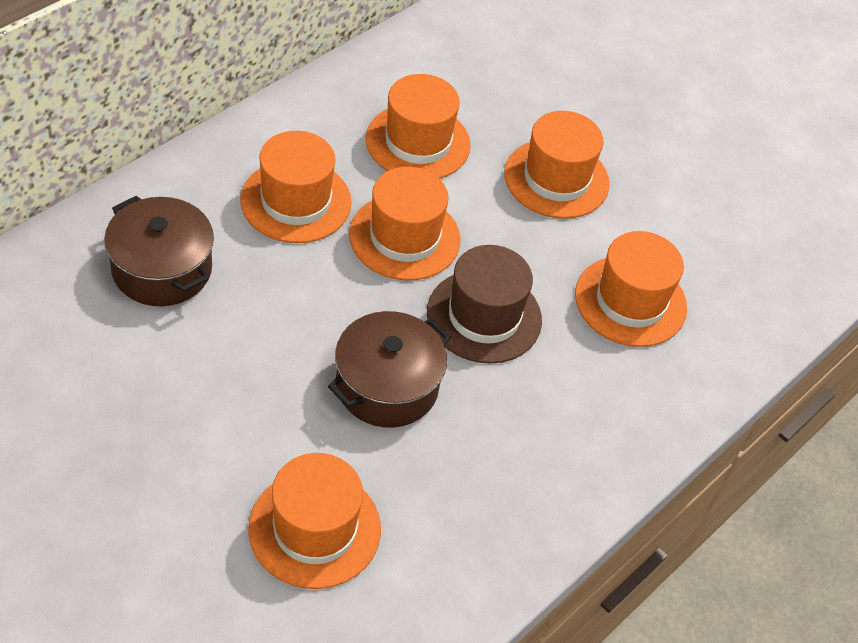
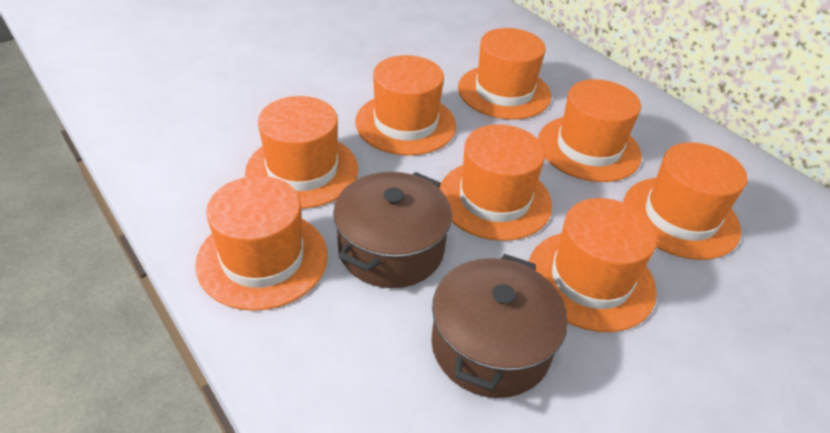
brown hat: [427,245,542,364] = 1 -> none = 0
orange hat: [240,131,352,243] [248,453,381,589] [349,167,461,280] [366,74,471,179] [504,111,609,219] [575,231,687,347] = 6 -> [195,176,328,311] [245,96,358,209] [355,55,456,155] [439,124,552,241] [458,28,551,119] [529,198,657,332] [538,79,642,182] [623,142,747,260] = 8

